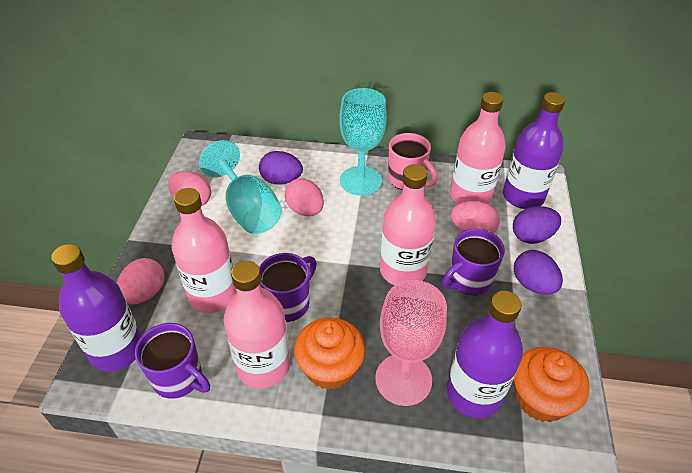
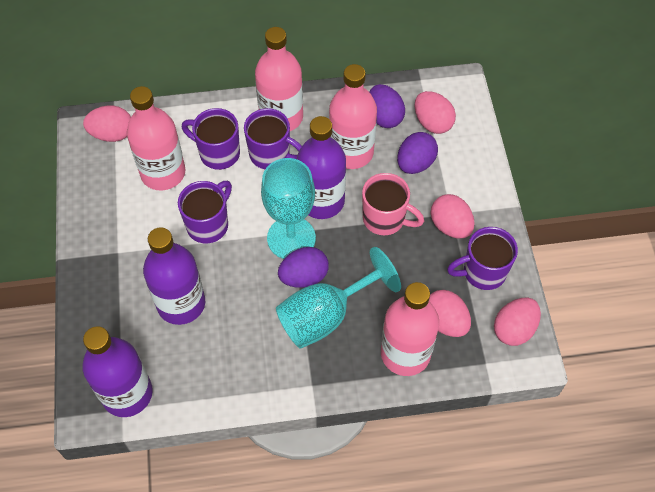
orange cupcake: [294,318,365,390] [514,347,590,422] = 2 -> none = 0
pink egg: [117,258,165,305] [168,171,211,206] [285,178,324,216] [451,201,500,234] = 4 -> [83,105,131,142] [415,91,456,134] [429,290,471,337] [431,194,475,238] [494,298,541,346] = 5
pink goblet: [375,280,447,406] = 1 -> none = 0
purple mug: [135,323,210,399] [259,253,317,322] [442,229,505,295] = 3 -> [178,181,232,244] [182,108,240,170] [244,108,302,169] [447,227,518,290] = 4

